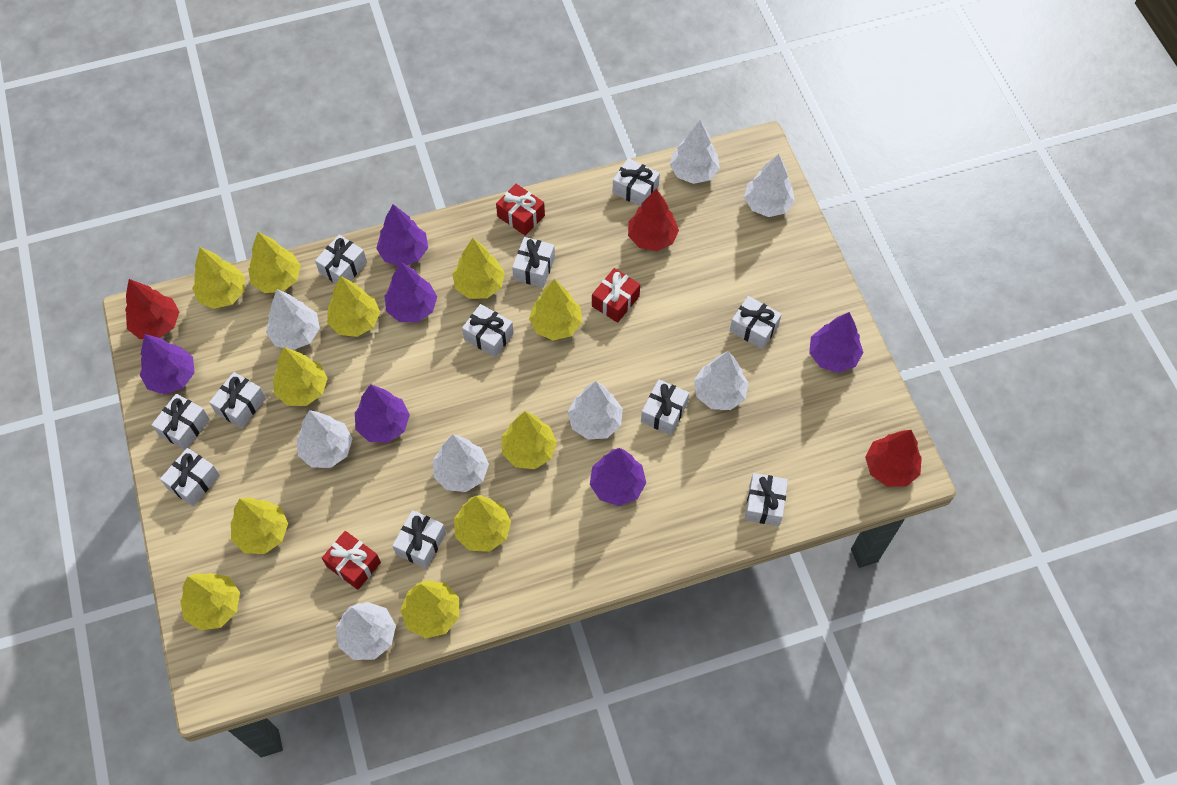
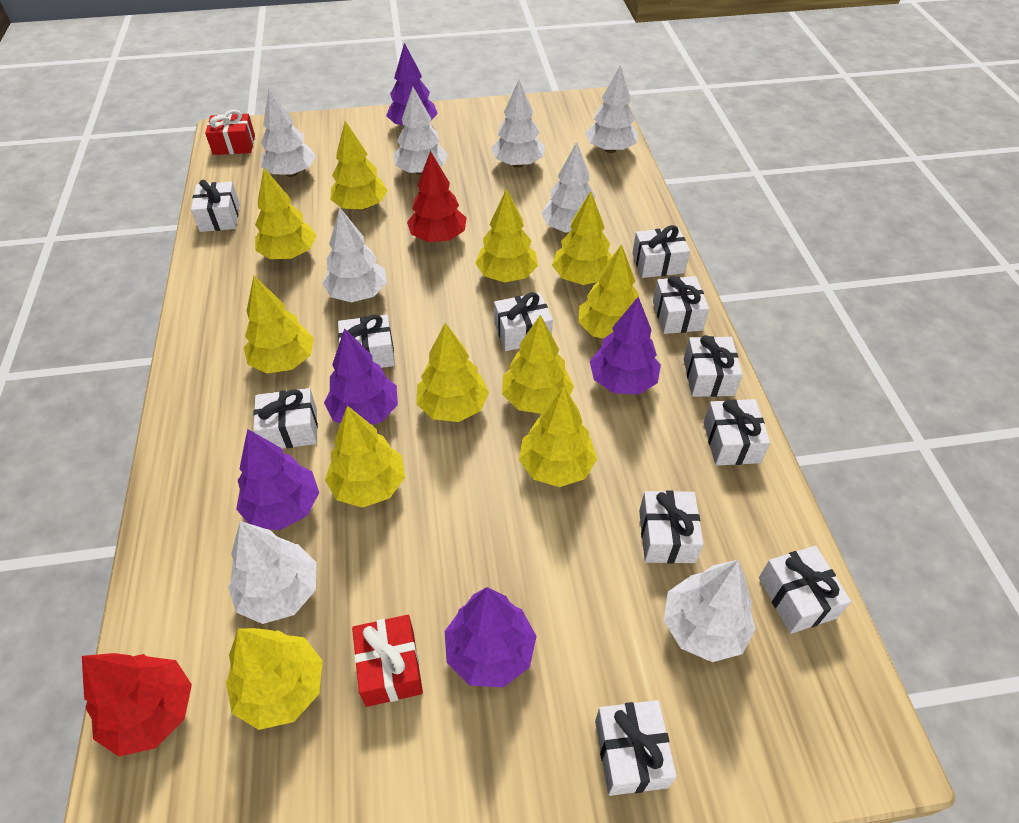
purple tree: [140,334,195,395] [355,384,410,443] [376,204,428,266] [385,262,437,322] [590,448,646,506] [809,312,863,373] = 6 -> [236,429,319,530] [324,328,398,425] [386,43,438,125] [445,587,537,687] [590,297,661,395] = 5
red gift: [322,531,381,590] [496,184,545,236] [592,268,640,323] = 3 -> [205,110,255,155] [352,615,423,707] = 2
red tree: [125,279,179,339] [628,189,679,251] [865,430,922,487] = 3 -> [82,653,192,756] [407,151,467,242] = 2

